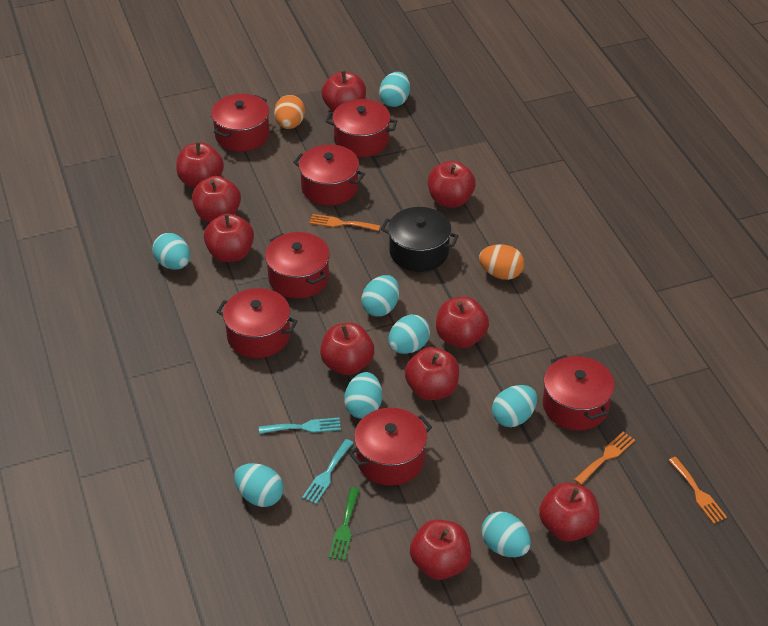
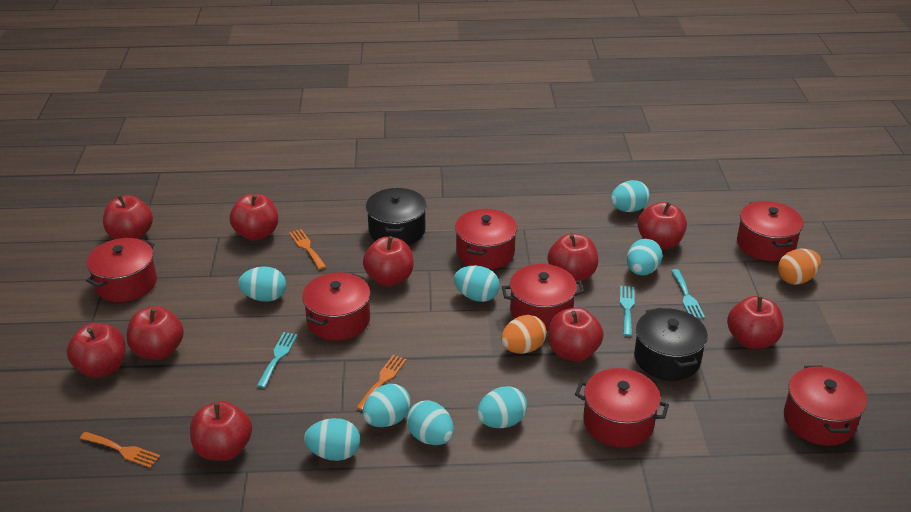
black pot: [381,207,459,272] = 1 -> [366,188,427,245] [634,308,708,381] = 2
green fork: [329,487,360,560] = 1 -> none = 0
turquoise fork: [259,418,341,434] [302,439,353,504] = 2 -> [257,332,298,388] [620,286,635,336] [671,269,705,319] = 3

